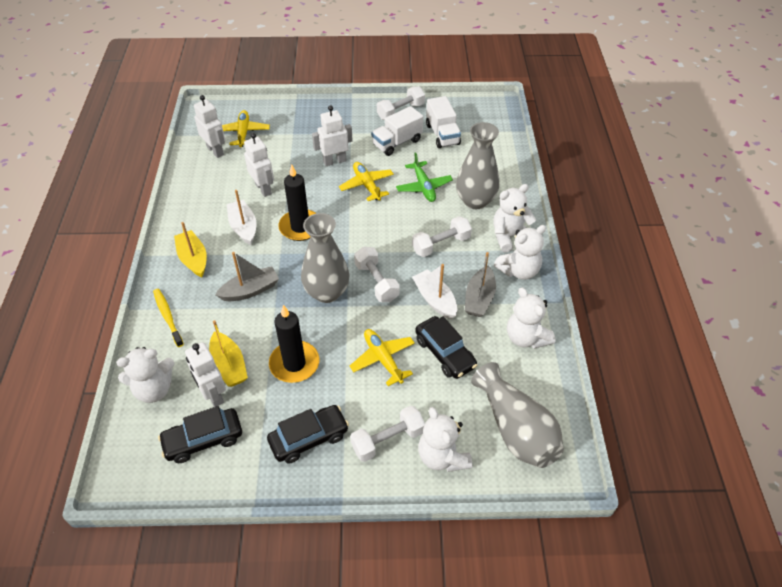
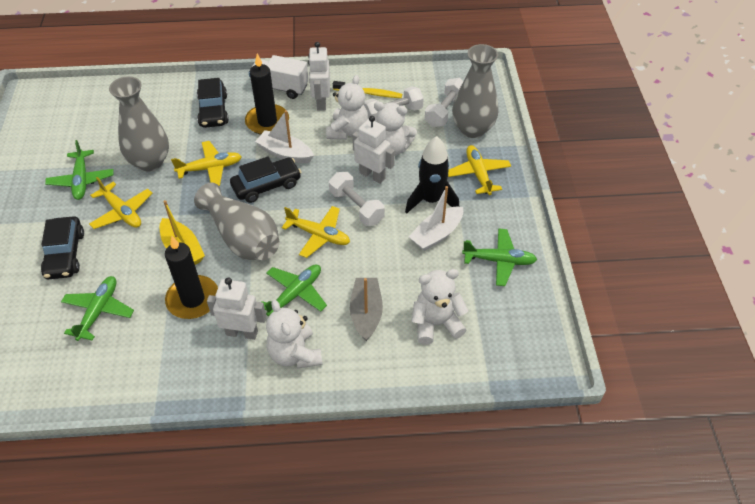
black rocket: none = 0 -> [405,136,459,214] = 1
green plane: [396,152,453,202] = 1 -> [45,140,114,200] [61,276,134,341] [261,264,327,316] [462,228,537,286] = 4
grey boat: [215,252,279,301] [465,252,496,317] = 2 -> [350,278,383,341] = 1
white dumbbell: [350,406,425,462] [354,247,400,302] [377,86,425,120] [412,216,472,257] = 4 -> [329,172,385,226] [363,86,424,120] [425,78,463,127] = 3
white robot: [185,342,226,407] [194,95,225,158] [244,133,274,197] [312,106,353,166] = 4 -> [207,277,266,340] [308,42,330,111] [352,116,395,184] = 3
white teddy bear: [116,347,175,403] [418,407,472,472] [493,184,536,253] [494,225,546,280] [507,287,556,349] = 5 -> [266,300,323,368] [326,75,369,140] [374,101,417,156] [412,269,469,345] = 4
white truck: [371,106,423,156] [426,96,461,148] = 2 -> [249,55,309,99] = 1
yellow boat: [174,222,207,277] [209,320,248,387] = 2 -> [160,200,205,265] = 1
yellow plane: [222,110,270,147] [339,162,394,201] [350,329,415,386] = 3 -> [89,177,153,229] [171,141,242,186] [282,206,350,258] [448,145,511,195] = 4

